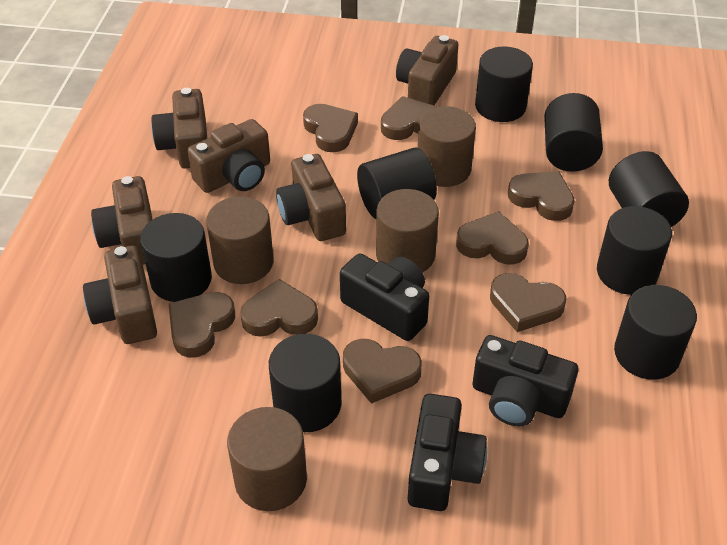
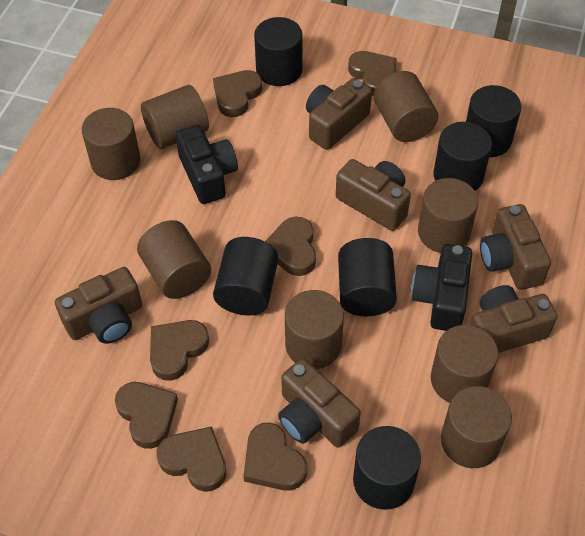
black camera: [340,253,429,341] [408,394,487,511] [472,335,578,427] = 3 -> [176,125,238,204] [411,244,472,331] = 2
black cylinder: [140,213,212,302] [269,334,341,432] [357,148,437,219] [475,47,533,122] [544,93,603,172] [597,206,672,295] [609,151,689,227] [614,285,697,380] = 8 -> [213,237,278,315] [254,17,303,86] [338,238,397,316] [353,426,421,510] [434,122,492,191] [466,85,521,157] = 6
brown cylinder: [206,196,274,284] [227,407,307,511] [376,189,439,272] [418,106,476,187] = 4 -> [82,108,140,180] [137,220,211,299] [141,85,209,149] [285,290,344,369] [374,71,438,142] [418,178,478,253] [431,325,498,403] [441,386,512,468] = 8
brown heart: [169,292,235,358] [240,279,318,337] [303,104,358,152] [343,339,422,404] [381,96,436,140] [456,211,529,264] [490,273,566,332] [508,171,575,221] = 8 -> [115,382,178,449] [150,320,209,381] [157,426,227,492] [213,70,262,117] [244,423,307,491] [265,217,316,276] [348,51,397,96] = 7

